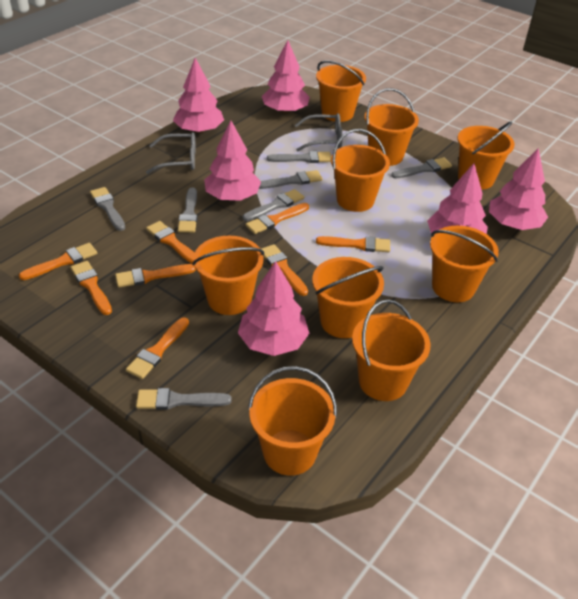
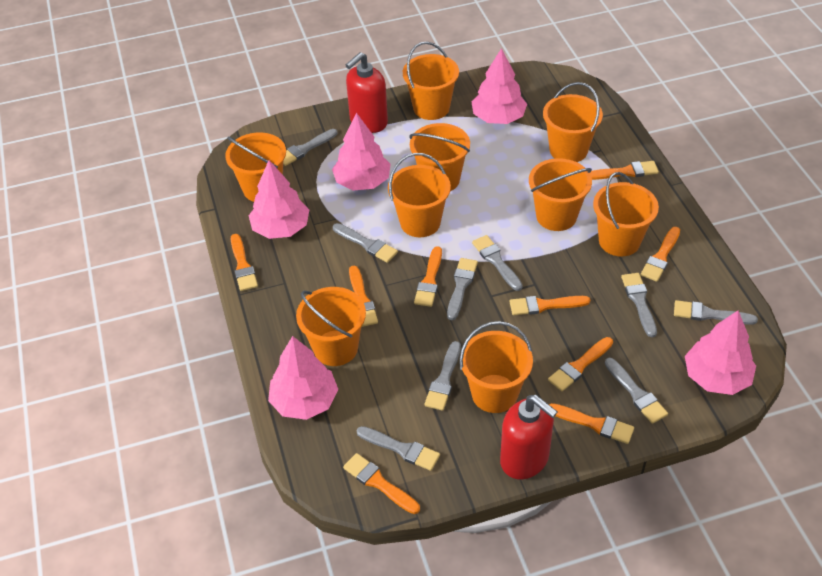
grey brush: [90,187,125,231] [136,388,232,410] [178,187,197,233] [243,189,304,221] [259,170,323,189] [267,151,331,163] [391,158,452,178] = 7 -> [283,129,337,166] [333,223,398,263] [357,426,440,471] [424,341,461,411] [447,258,478,320] [472,235,523,291] [605,358,668,424] [621,273,657,337] [674,300,758,325] = 9
grey glasses: [146,132,196,174] [295,113,343,152] = 2 -> none = 0
orange brush: [19,243,97,280] [71,261,112,315] [115,264,196,288] [126,317,189,379] [146,221,194,264] [246,203,309,234] [261,244,308,296] [316,236,390,252] = 8 -> [231,234,258,291] [343,453,420,514] [349,265,378,327] [414,246,442,307] [510,296,590,315] [548,337,613,391] [549,403,634,444] [590,161,659,180] [641,227,680,282] = 9
pink tree: [173,58,224,134] [204,120,261,201] [238,261,310,356] [262,40,310,114] [427,163,488,234] [489,148,548,230] = 6 -> [249,160,309,239] [268,336,338,420] [332,113,391,191] [471,48,527,124] [685,311,756,395] = 5
red soap dispenser: none = 0 -> [346,52,388,133] [500,395,558,480] = 2

